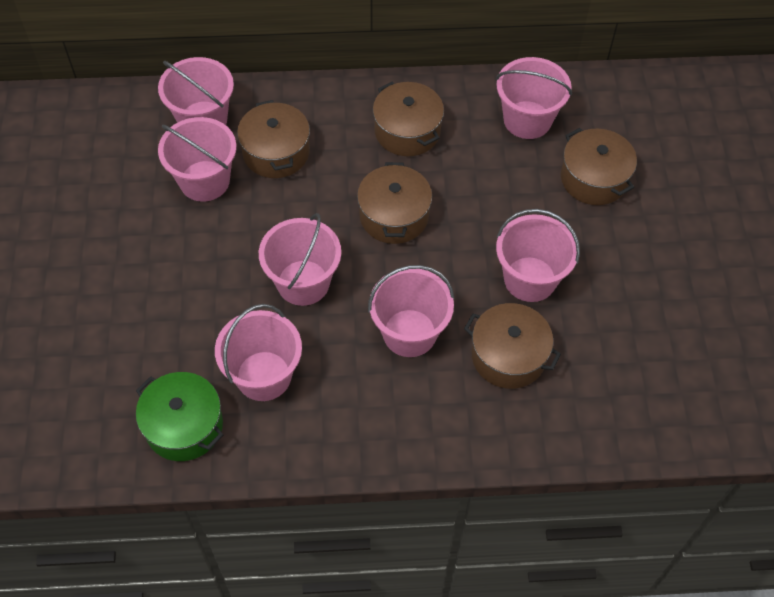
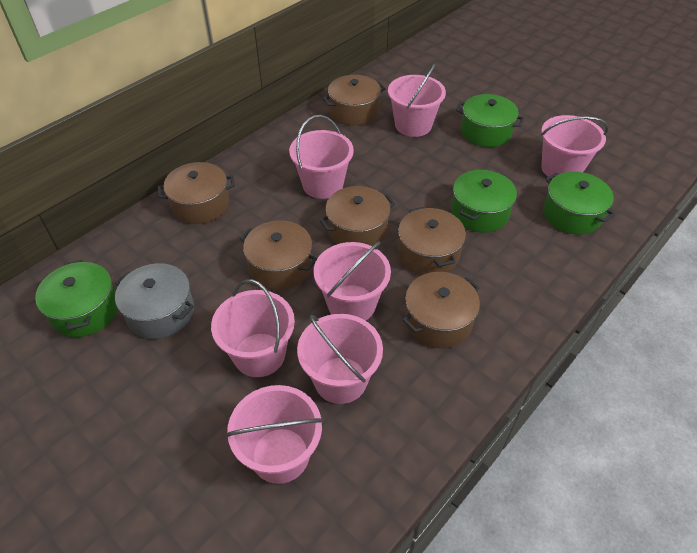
brown pot: [237,100,310,178] [357,162,432,244] [373,81,444,156] [464,303,561,389] [561,128,637,205] = 5 -> [158,162,235,224] [240,220,317,290] [320,186,395,246] [323,75,386,125] [398,207,466,275] [402,272,480,348] = 6
green pot: [136,372,223,461] = 1 -> [35,260,118,337] [451,170,517,232] [456,94,524,147] [543,171,615,235] = 4
grey pot: none = 0 -> [115,263,194,339] = 1

